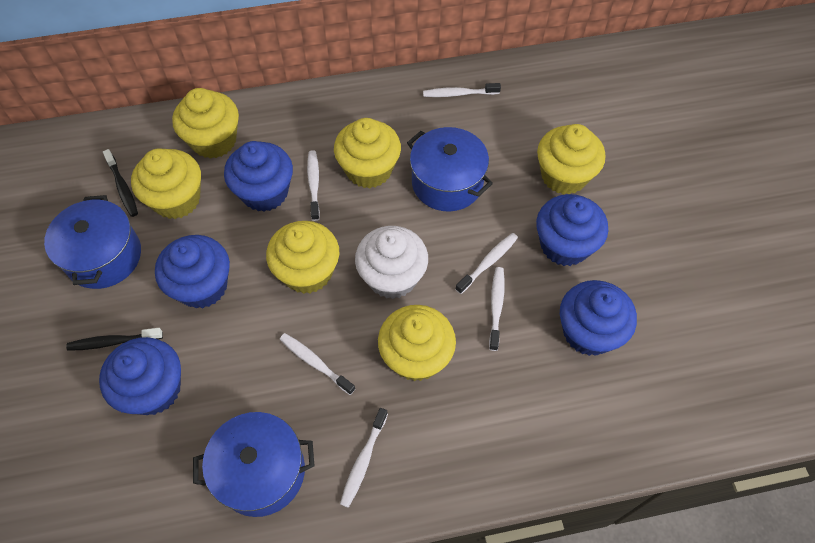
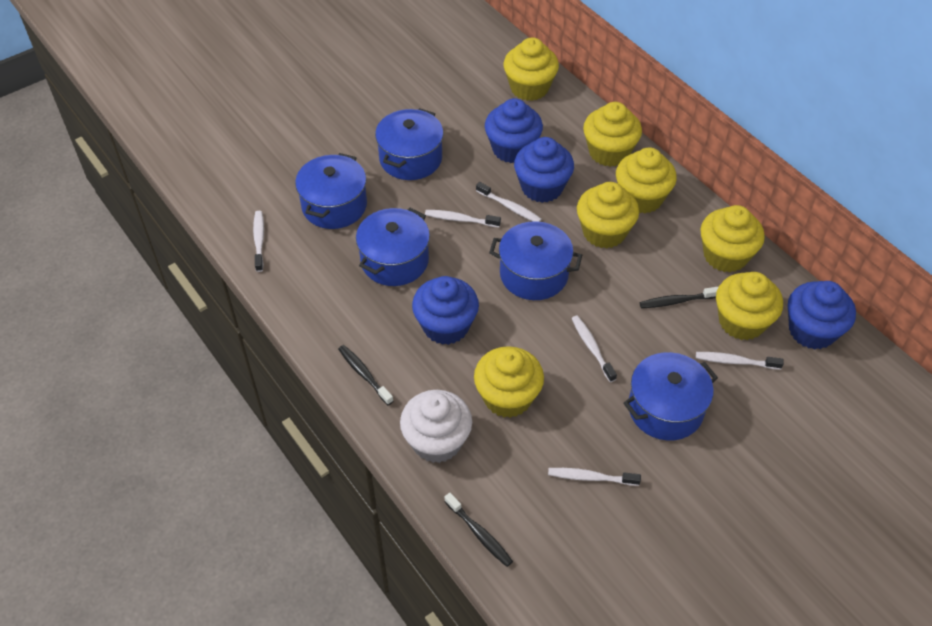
black toothbrush: [66,328,163,351] [103,149,138,217] = 2 -> [338,345,393,405] [444,493,513,567] [640,287,718,308] = 3
blue cupcake: [99,337,181,415] [155,235,230,309] [224,141,293,212] [536,194,608,266] [560,280,637,356] = 5 -> [412,276,479,345] [485,98,543,163] [514,137,574,203] [788,281,856,350] = 4
blue pot: [44,195,141,289] [193,412,315,517] [407,127,493,212] = 3 -> [295,153,367,229] [356,208,430,286] [375,108,444,180] [489,221,582,300] [624,352,718,441] = 5
yellow cupcake: [131,148,201,219] [172,88,239,159] [266,221,339,294] [334,118,401,188] [378,305,456,381] [537,124,605,195] = 6 -> [474,346,544,418] [504,37,559,101] [577,182,639,249] [583,102,642,167] [616,148,677,214] [700,205,765,272] [716,272,783,340] = 7

